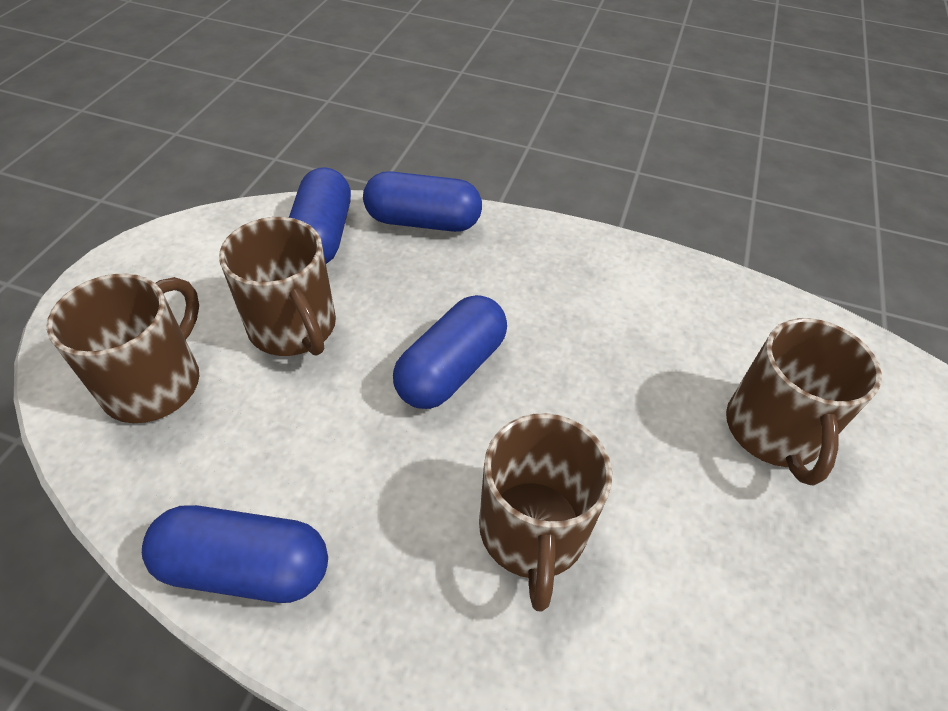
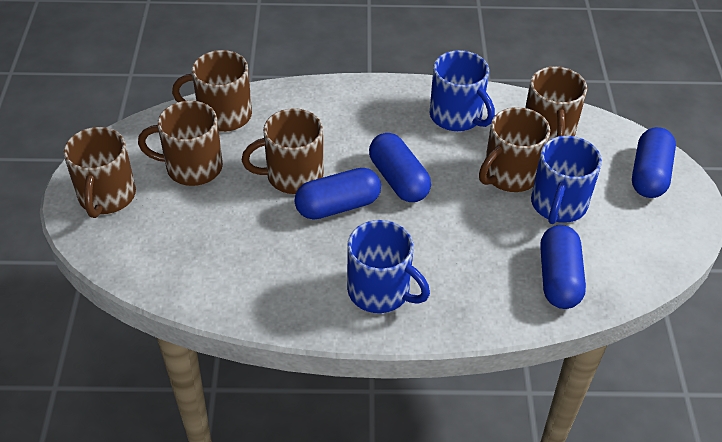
blue mug: none = 0 -> [347,220,430,313] [430,50,495,131] [531,136,602,224] = 3
brown mug: [46,273,199,423] [219,217,336,356] [479,413,612,611] [726,318,882,485] = 4 -> [63,127,136,218] [138,101,223,186] [172,50,252,132] [242,108,324,194] [479,107,550,192] [525,66,587,141] = 6

